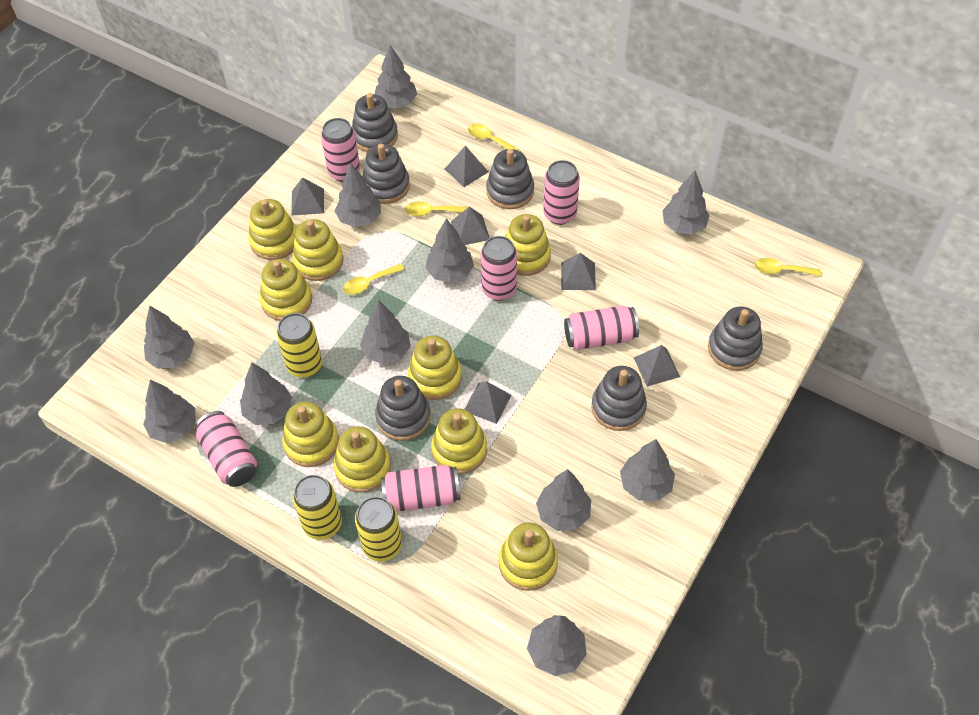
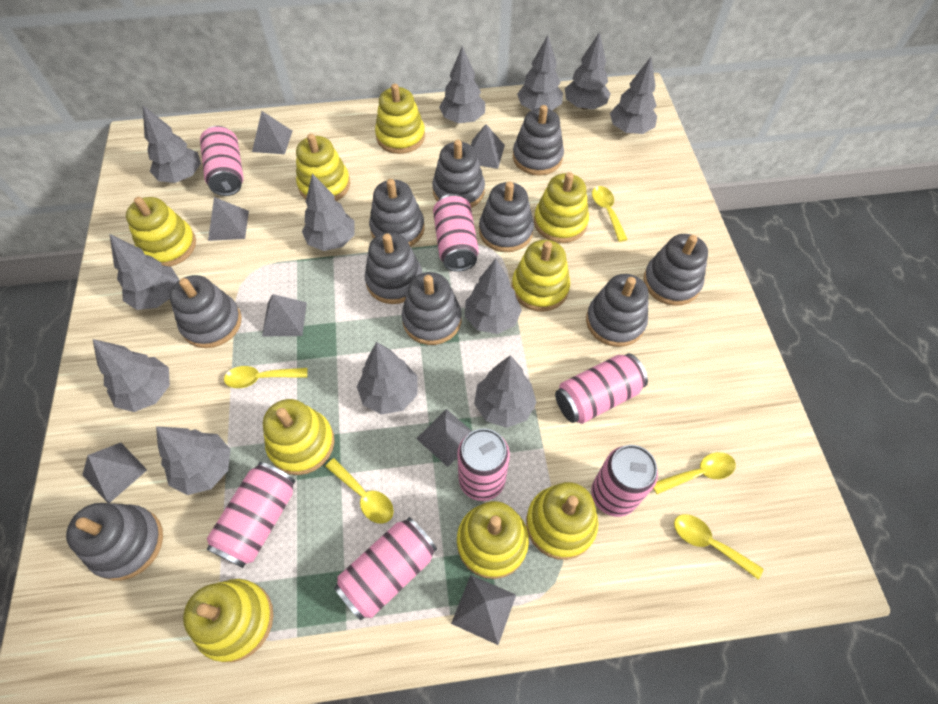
grey pyramid: [291,177,324,216] [445,146,488,187] [451,206,490,245] [465,382,511,424] [561,253,596,290] [634,345,680,386] = 6 -> [82,443,147,504] [208,197,249,241] [252,111,292,154] [262,294,307,336] [416,409,472,467] [451,575,516,645] [471,124,505,169] = 7
grey stacking toy: [352,93,398,152] [363,144,410,204] [375,376,431,441] [486,149,534,209] [591,366,647,431] [708,307,763,370] = 6 -> [66,503,163,581] [169,275,242,348] [365,232,422,304] [369,179,425,246] [402,272,462,345] [432,140,485,208] [479,181,534,252] [513,105,564,175] [586,274,649,347] [643,234,708,306] = 10
grey tree: [143,380,196,443] [144,306,194,369] [240,363,292,425] [335,163,381,227] [360,300,410,364] [375,45,417,109] [426,218,474,283] [527,615,587,676] [536,469,591,531] [620,439,675,501] [662,170,710,235] = 11 -> [93,339,170,412] [110,234,179,310] [143,106,201,183] [156,426,230,495] [302,174,355,251] [357,342,418,415] [439,46,485,123] [465,258,522,334] [474,355,537,428] [517,35,563,110] [565,32,611,110] [610,57,657,134] = 12
pink can: [195,411,257,487] [321,118,360,182] [381,465,460,512] [481,236,517,301] [543,160,580,225] [564,306,639,350] = 6 -> [200,126,244,196] [206,462,295,568] [334,517,437,620] [433,194,479,272] [457,428,510,501] [555,353,648,424] [591,445,658,517] = 7
yellow can: [276,313,322,378] [292,475,342,540] [355,496,402,562] = 3 -> none = 0
yellow spoon: [343,264,405,295] [405,201,468,217] [468,124,521,152] [754,258,821,277] = 4 -> [224,366,308,388] [325,458,394,524] [592,186,628,242] [653,452,736,494] [674,514,763,580] = 5

